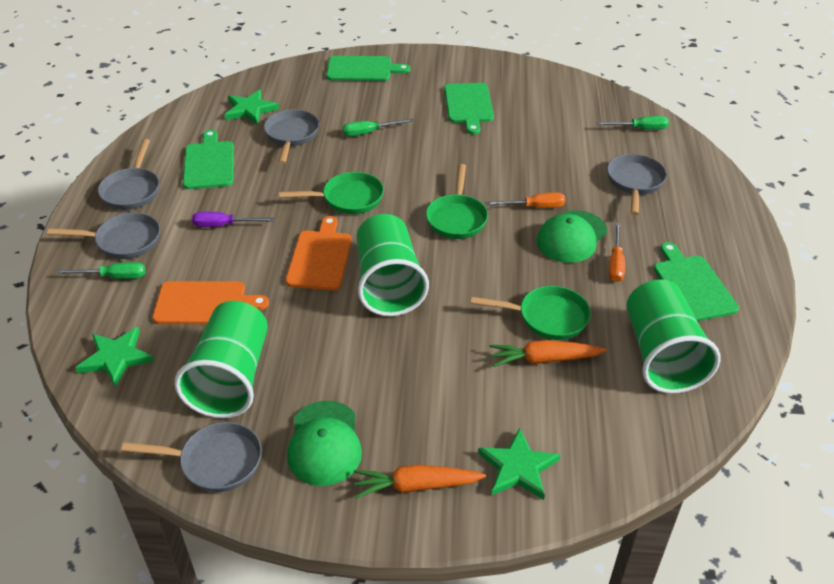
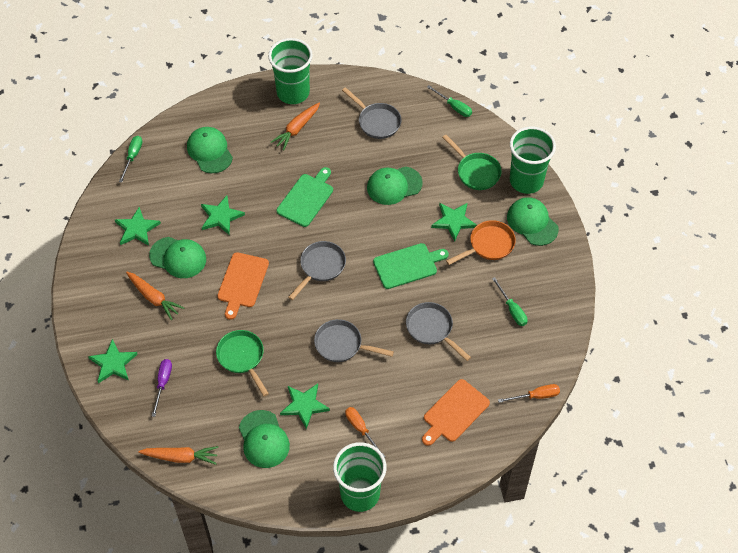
green cap: [287,401,362,486] [536,210,607,263] = 2 -> [149,237,206,278] [187,127,233,173] [239,410,290,468] [367,167,423,205] [507,197,559,246] = 5
green cutting board: [183,130,234,189] [327,56,410,81] [444,83,494,135] [654,242,739,321] = 4 -> [277,167,333,227] [373,243,449,289] = 2
green pan: [279,172,384,214] [426,164,488,239] [471,286,591,340] = 3 -> [216,330,269,396] [442,135,502,190] = 2
green star: [76,327,154,387] [225,90,279,125] [478,428,560,500] = 3 -> [88,339,138,383] [115,207,161,246] [201,196,245,235] [280,384,330,429] [431,203,477,241] = 5
grey pan: [47,213,160,259] [98,139,159,210] [121,422,262,492] [264,109,319,164] [607,154,667,215] = 5 -> [288,241,346,300] [314,319,394,362] [342,87,401,139] [406,302,471,361] = 4
orange carrot: [354,465,486,498] [489,340,607,367] = 2 -> [126,272,184,320] [138,446,218,465] [271,102,320,150] = 3
orange pan: none = 0 -> [446,220,516,265] = 1

